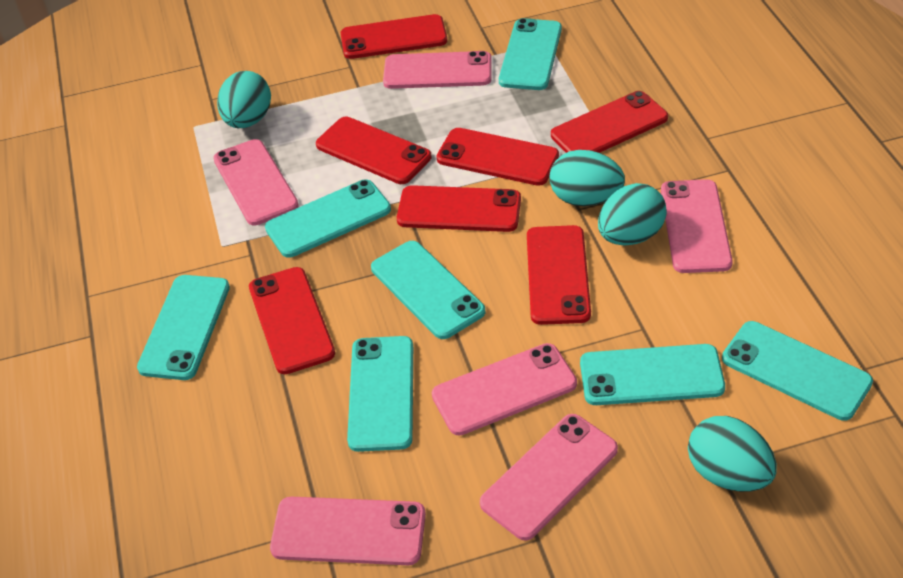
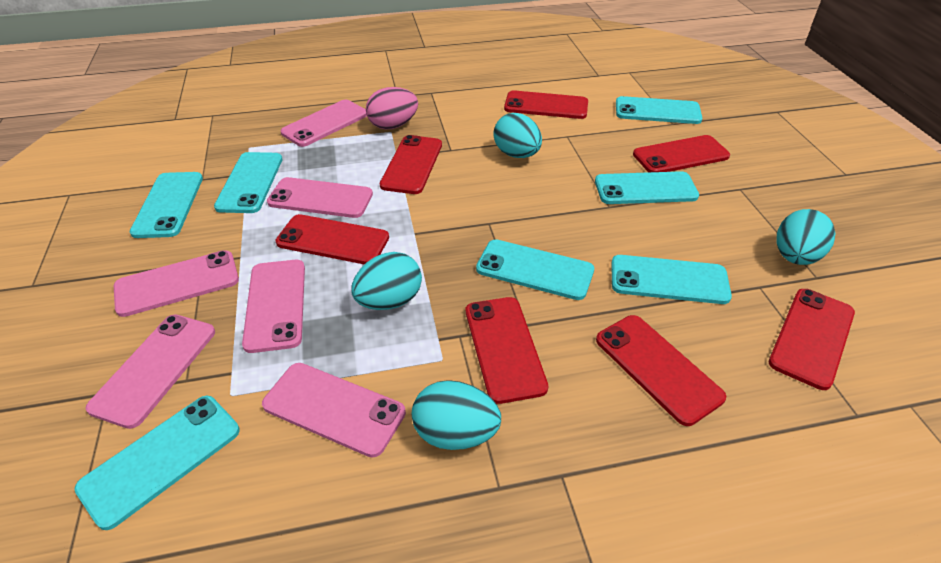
pink egg: none = 0 -> [366,87,418,130] = 1

